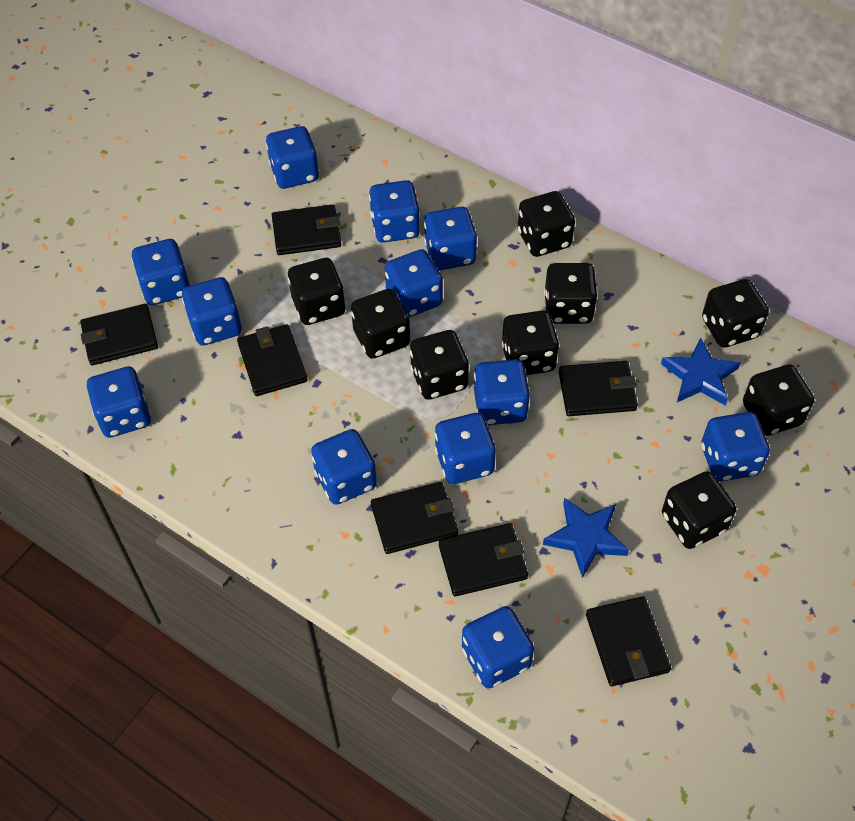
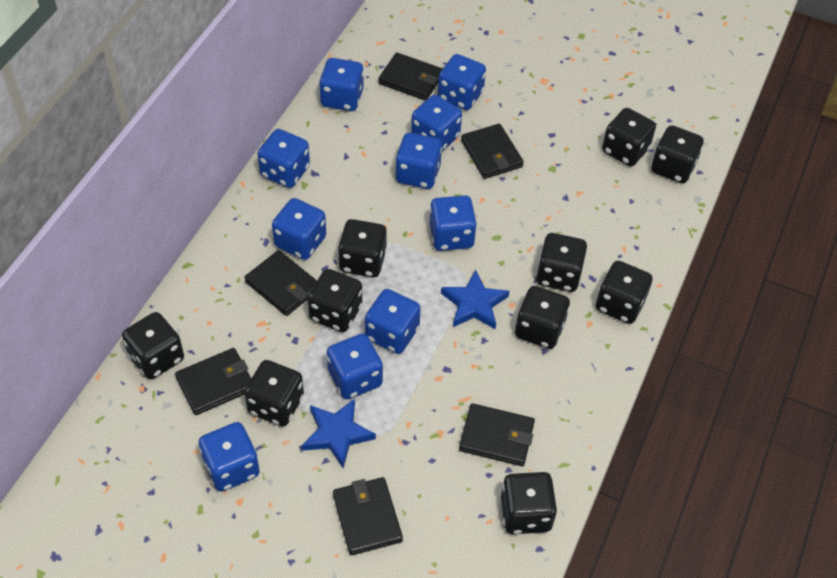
black dice: [288,258,345,325] [351,289,410,359] [410,330,469,400] [501,310,559,375] [518,191,575,257] [544,263,598,324] [662,471,736,549] [702,279,769,348] [743,365,814,436] = 9 -> [122,312,184,379] [244,360,304,427] [308,269,362,332] [338,219,387,277] [501,472,557,534] [515,286,570,349] [536,233,587,292] [596,261,653,324] [602,108,656,166] [651,125,704,184] = 10
black wallet: [80,304,158,365] [237,324,307,396] [272,204,341,255] [371,482,458,554] [439,523,528,596] [559,361,638,416] [586,596,671,686] = 7 -> [175,348,251,415] [244,250,317,316] [333,477,403,555] [378,52,443,101] [459,403,535,466] [461,123,524,179] = 6
blue dice: [87,366,151,438] [132,239,190,305] [182,277,242,346] [266,126,319,189] [311,429,377,505] [369,180,420,243] [385,249,443,318] [424,207,477,270] [435,413,496,484] [462,606,534,689] [474,359,530,425] [701,412,770,482] = 12 -> [199,422,260,492] [257,129,310,188] [272,198,326,260] [319,58,364,111] [327,334,383,399] [365,289,421,354] [395,133,442,189] [411,95,462,151] [430,195,477,251] [438,54,486,110] = 10

